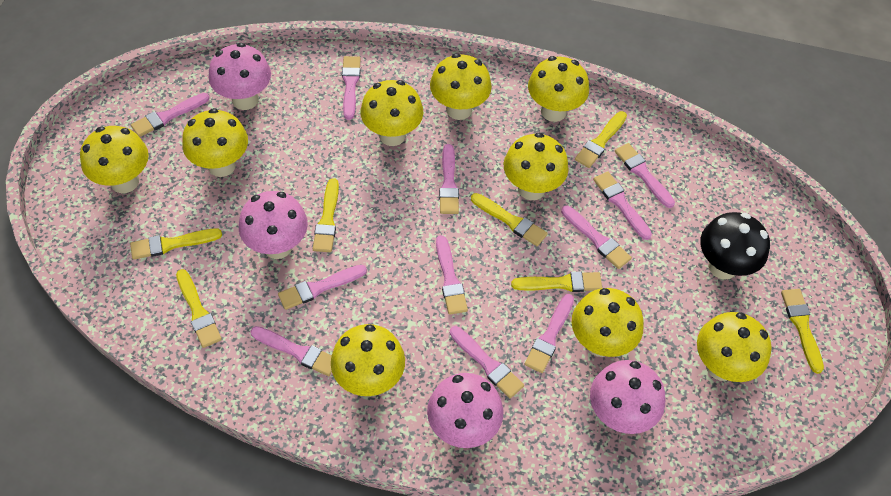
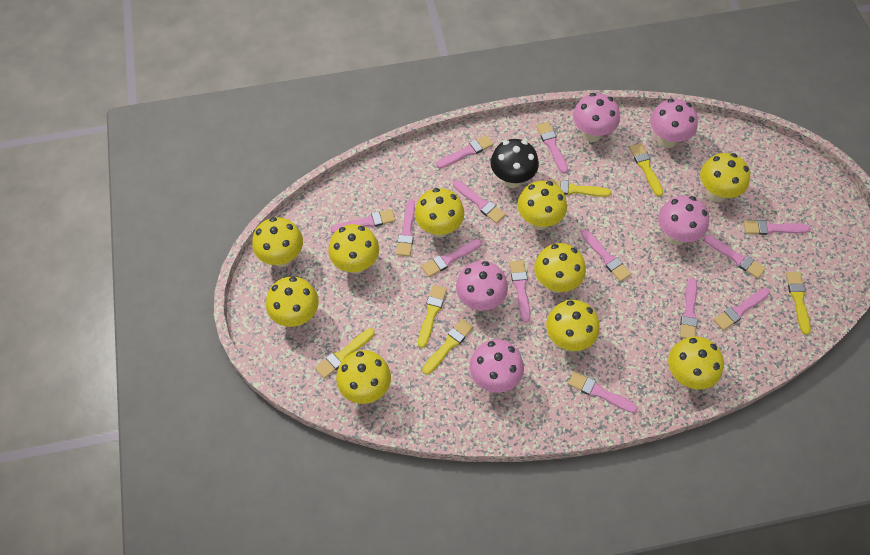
pink brush: [131,93,210,137] [251,326,332,376] [278,265,367,310] [342,56,360,120] [436,235,468,315] [439,144,459,214] [449,326,524,398] [524,294,574,373] [561,205,632,269] [593,171,652,240] [615,143,675,208] = 11 -> [331,209,396,234] [396,199,415,256] [422,239,482,277] [436,135,493,168] [453,180,506,223] [510,260,530,322] [536,122,568,173] [568,371,638,413] [581,230,631,282] [680,278,698,339] [704,235,766,279] [714,288,770,331] [744,220,811,235] = 13
pink mushroom: [209,43,271,110] [239,191,308,259] [427,373,503,448] [590,360,666,434] = 4 -> [456,261,508,311] [470,340,524,393] [573,93,620,142] [650,99,698,148] [658,195,709,245] = 5
yellow brush: [130,229,222,260] [176,269,222,348] [313,178,339,252] [471,193,548,246] [511,272,602,292] [575,111,627,168] [781,289,824,374] = 7 -> [315,328,375,379] [418,285,447,348] [422,319,473,375] [548,180,611,197] [629,143,663,196] [786,272,811,335] = 6
yellow mushroom: [80,126,149,193] [182,108,248,177] [331,324,405,396] [360,80,423,146] [430,53,492,120] [503,132,568,200] [528,56,589,122] [572,288,644,357] [697,312,771,382] = 9 -> [252,217,303,267] [266,277,319,327] [328,224,379,274] [336,350,391,404] [415,188,464,238] [517,181,567,230] [534,243,586,293] [546,300,600,351] [668,337,724,390] [700,153,750,202] = 10

